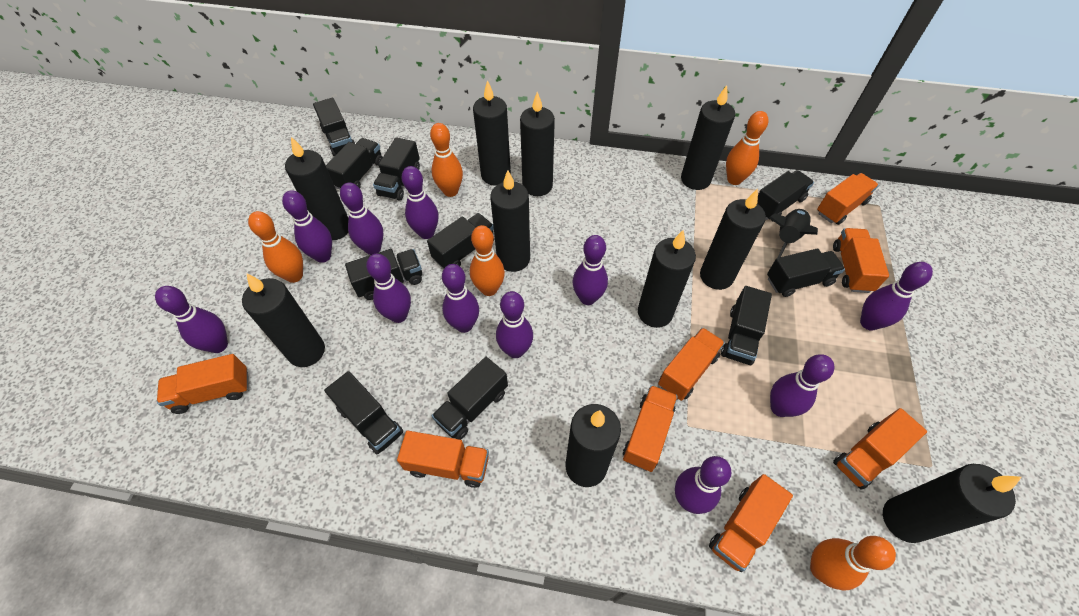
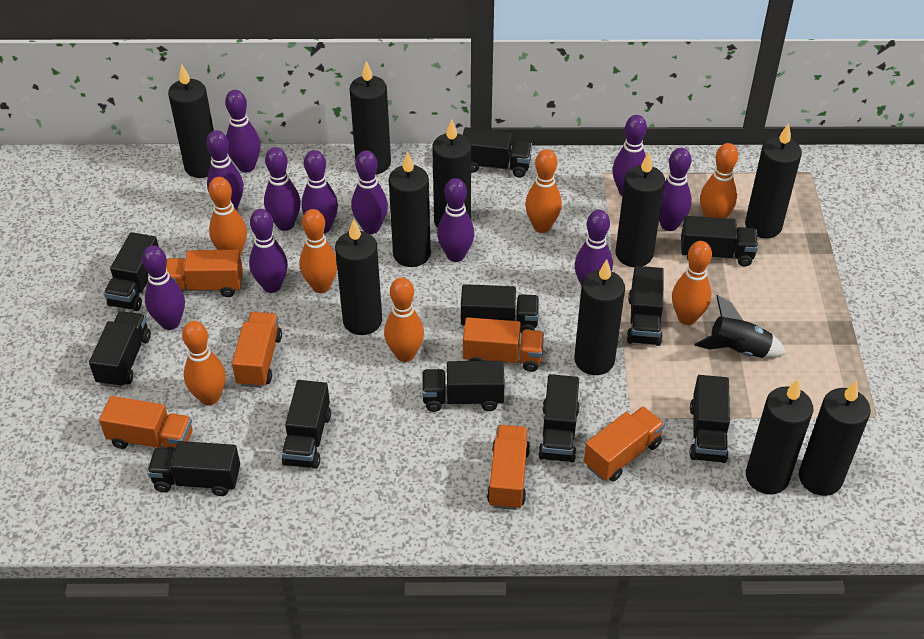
black truck: [313,98,356,156] [324,371,403,454] [326,138,383,190] [345,249,422,300] [373,137,420,201] [427,213,494,269] [432,357,508,440] [721,286,772,365] [757,170,814,222] [767,248,845,297] = 10 -> [89,311,151,388] [104,232,159,311] [147,441,240,496] [282,380,331,469] [422,361,505,412] [461,284,539,333] [463,127,532,178] [538,374,579,462] [627,266,664,346] [681,216,758,267] [690,375,730,463] = 11
orange bowling pin: [248,211,303,283] [430,123,463,197] [470,225,505,296] [726,111,768,185] [810,536,896,590] = 5 -> [182,321,226,405] [209,177,247,256] [300,209,337,293] [384,278,424,362] [525,149,562,233] [672,241,712,325] [700,143,738,218] = 7
orange truck: [157,354,248,414] [397,431,489,488] [623,385,678,472] [658,328,725,401] [709,474,793,572] [817,173,879,225] [833,228,889,293] [833,408,927,490] = 8 -> [99,396,193,449] [166,250,243,297] [232,312,282,388] [463,317,544,372] [487,425,530,510] [584,406,665,482] = 6

